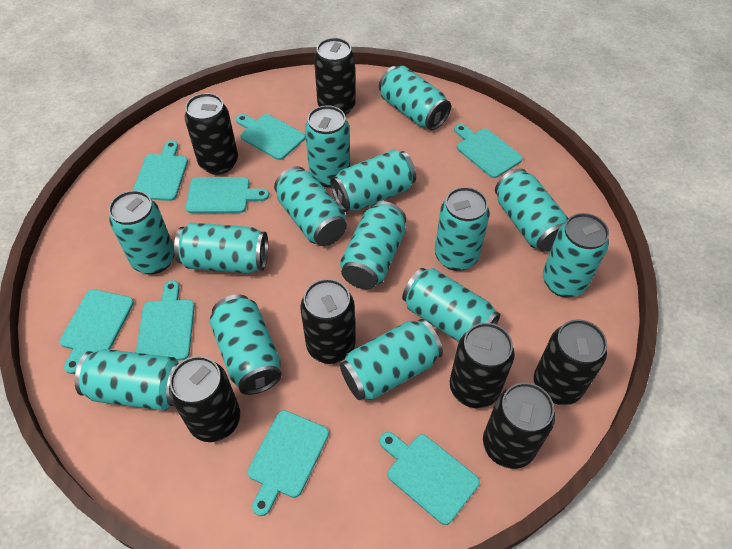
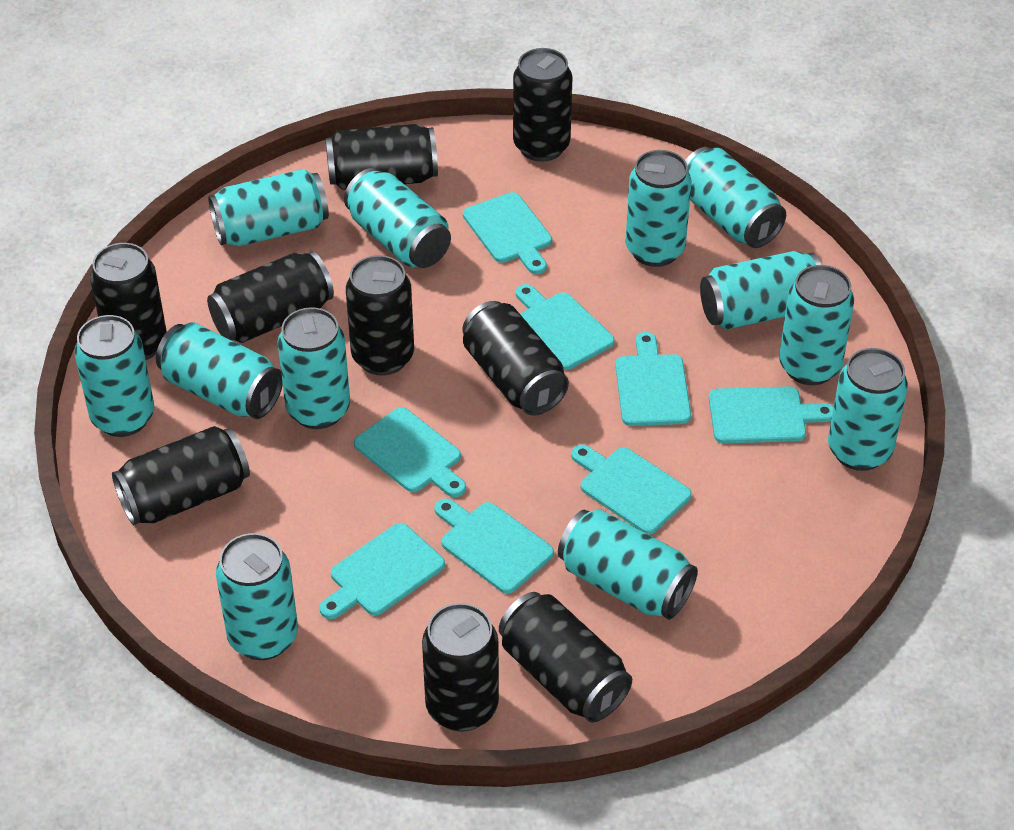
black can: [169,356,240,442] [185,93,238,175] [300,279,356,364] [314,38,356,115] [450,323,515,408] [483,383,555,469] [534,319,607,405] = 7 -> [90,243,167,360] [112,426,250,525] [207,251,334,343] [326,124,438,190] [346,255,414,376] [422,603,499,732] [463,301,569,416] [499,592,632,723] [513,48,572,162] = 9
turquoise can: [75,349,179,411] [109,190,175,274] [174,223,268,273] [209,294,282,395] [274,166,347,246] [305,105,350,187] [330,150,416,212] [340,201,406,289] [340,319,443,400] [379,66,451,130] [402,268,500,342] [435,187,490,271] [495,169,569,252] [543,213,609,297] = 14 -> [75,315,154,437] [156,322,283,419] [208,169,329,246] [216,533,298,660] [278,307,350,429] [344,168,451,268] [558,509,698,620] [626,150,691,267] [685,147,786,248] [700,251,822,330] [779,265,854,385] [828,348,908,471] = 12

